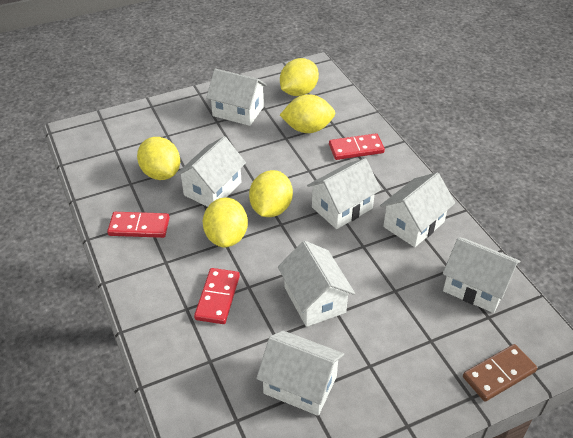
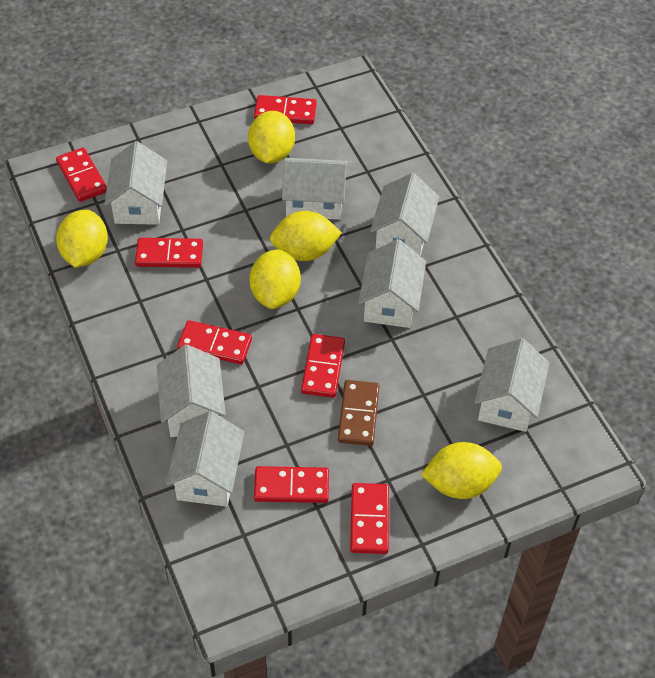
red domino: [107,212,170,238] [194,268,240,324] [329,133,385,160] = 3 -> [56,147,107,202] [135,238,203,268] [177,320,252,364] [254,95,317,124] [254,466,329,503] [301,334,345,398] [350,483,389,554] = 7

